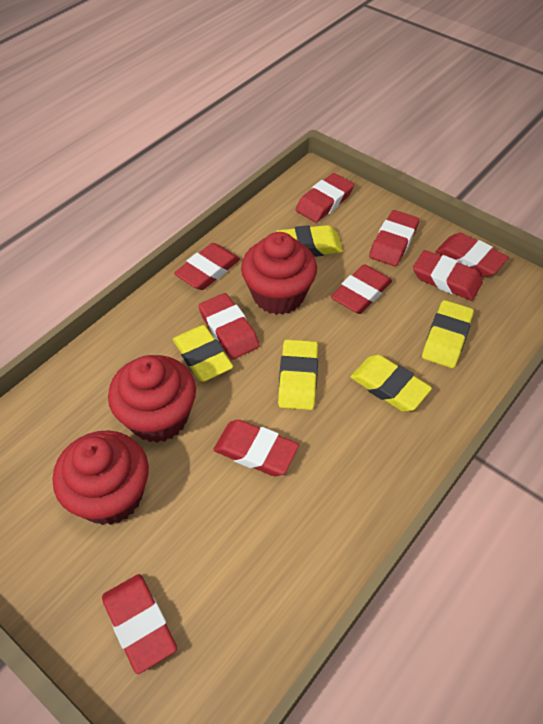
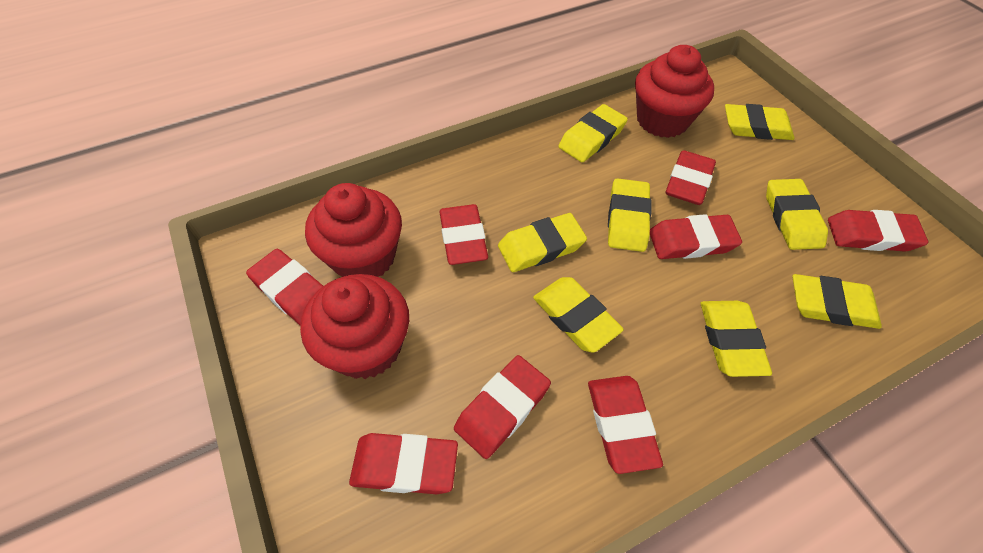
red eraser: [102,574,177,674] [174,243,240,290] [199,293,260,360] [213,420,299,476] [296,173,354,223] [331,264,392,314] [369,210,419,266] [413,250,483,301] [436,233,509,277] = 9 -> [246,249,323,326] [349,433,458,495] [439,204,488,265] [454,355,551,459] [588,376,663,474] [650,214,742,259] [665,150,716,205] [828,210,928,252] = 8
yellow eraser: [173,325,233,382] [276,225,343,257] [278,339,318,410] [350,355,432,412] [422,300,474,368] = 5 -> [498,213,587,272] [533,277,624,353] [558,104,628,162] [608,178,652,252] [701,301,772,377] [725,104,794,140] [766,179,828,250] [793,274,882,329] = 8

